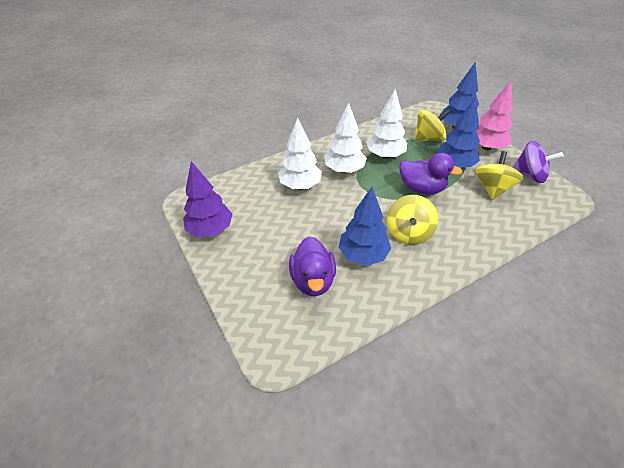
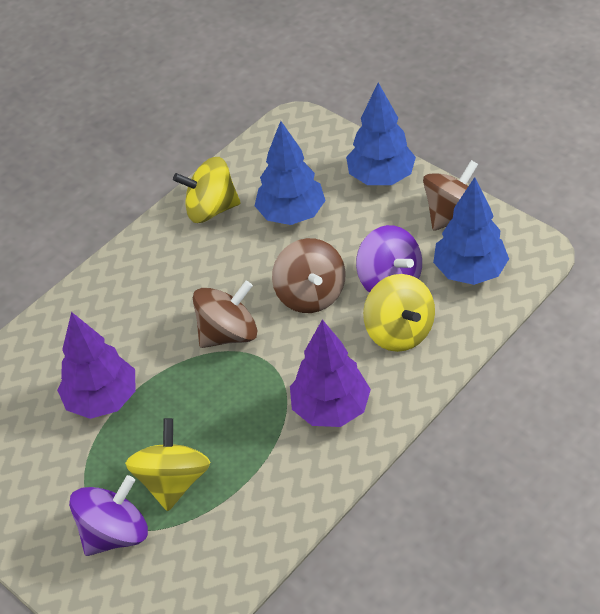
brown spinning top: none = 0 -> [193,281,258,348] [272,238,346,313] [423,160,478,230] = 3
pink tree: [476,81,513,150] = 1 -> none = 0
purple duck: [289,236,336,296] [399,153,462,194] = 2 -> none = 0
purple spinning top: [512,141,564,183] = 1 -> [69,475,148,556] [356,225,422,293] = 2
purple tree: [183,161,232,237] = 1 -> [57,312,136,419] [290,319,371,427] = 2
white tree: [278,118,322,189] [324,103,367,174] [366,89,407,159] = 3 -> none = 0

